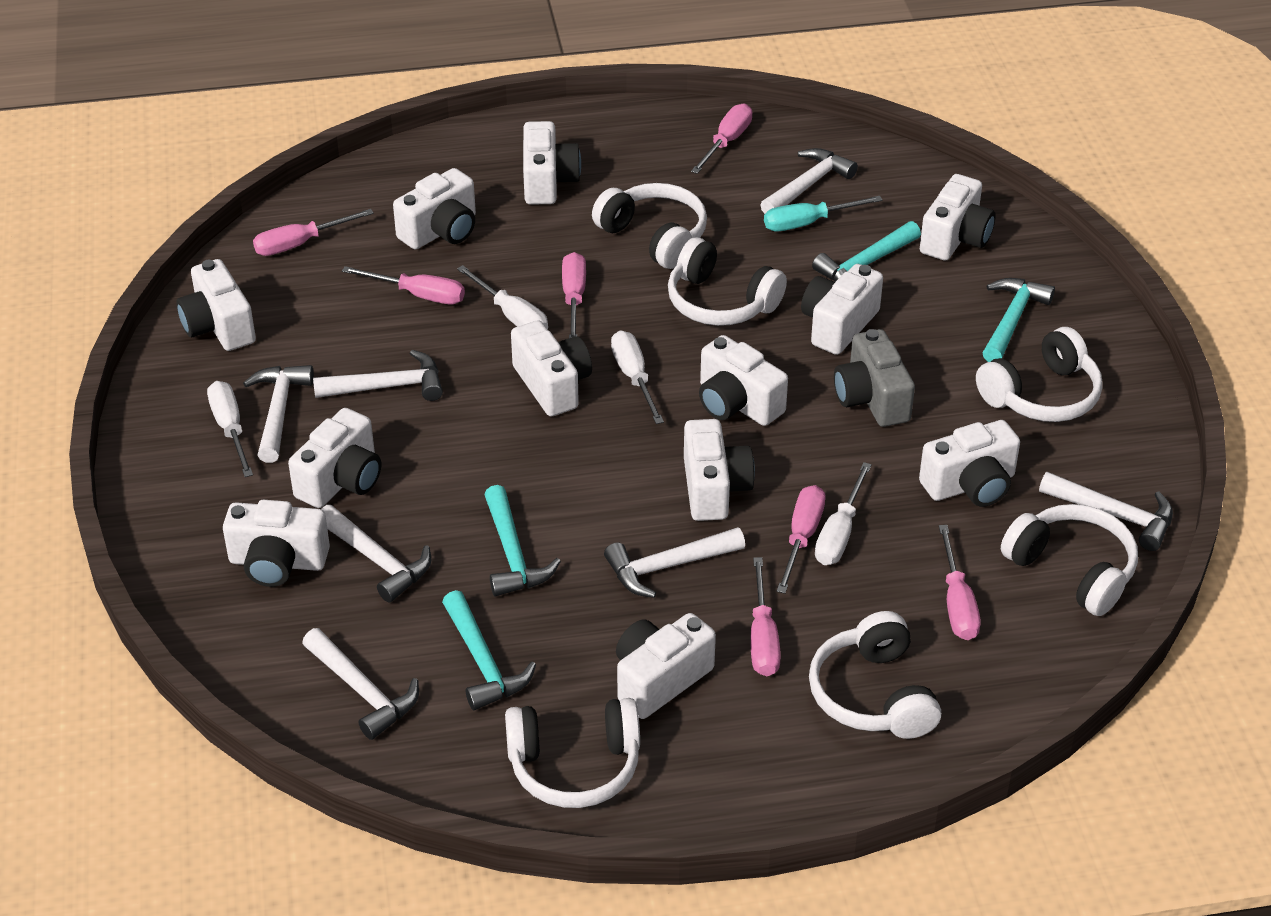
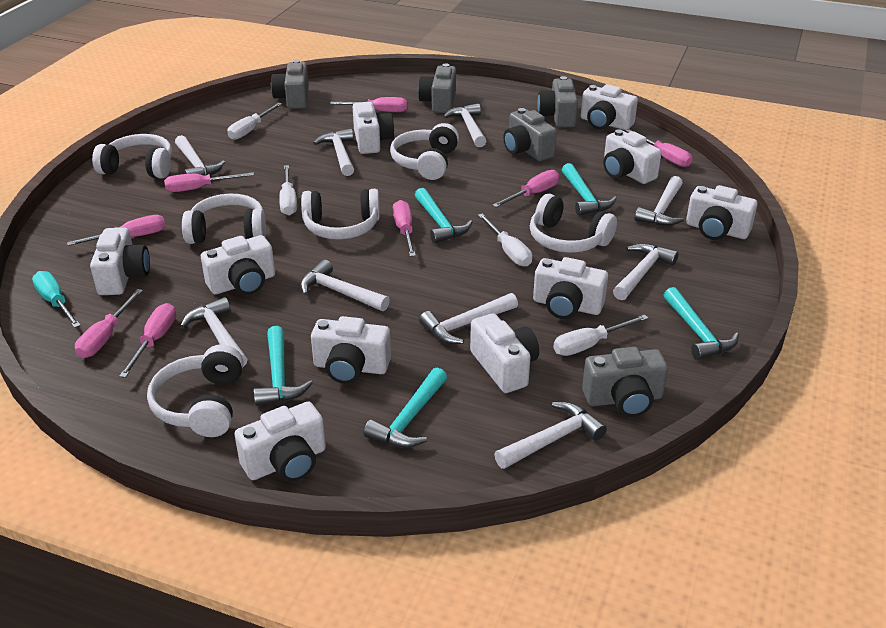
grey camera: [834,329,915,427] = 1 -> [271,60,309,109] [418,63,456,113] [503,108,557,161] [537,76,578,127] [582,347,668,417] = 5
pink screwdriver: [253,209,374,256] [342,266,465,304] [562,252,586,338] [691,104,752,174] [750,557,781,676] [777,485,826,594] [939,525,981,640] = 7 -> [67,215,165,246] [75,289,143,358] [119,303,176,378] [164,172,254,192] [330,97,408,112] [393,200,416,257] [492,170,560,208] [626,129,693,167] = 8
turquoise hammer: [442,590,536,710] [484,485,561,597] [812,221,921,282] [982,278,1055,362] = 4 -> [254,326,313,406] [364,368,447,448] [415,188,472,244] [562,163,617,216] [664,287,739,360] = 5
white camera: [176,259,256,351] [223,500,330,587] [288,408,381,508] [393,168,476,249] [511,320,592,416] [523,121,581,205] [616,613,716,719] [684,419,755,521] [699,335,788,426] [801,264,883,355] [919,420,1020,507] [920,174,996,261] = 12 -> [90,228,150,295] [201,235,275,295] [234,402,326,482] [311,316,391,384] [353,102,394,154] [470,313,539,393] [533,257,608,319] [581,84,638,130] [603,129,662,184] [686,185,758,240] = 10
white hammer: [243,365,314,463] [302,628,419,740] [313,350,443,401] [321,505,431,602] [604,527,745,598] [760,148,858,214] [1039,472,1173,551] = 7 -> [175,135,225,176] [180,297,248,367] [300,260,390,311] [313,129,354,176] [419,293,518,344] [443,103,486,147] [494,402,607,469] [613,243,679,300] [635,176,684,226] = 9

